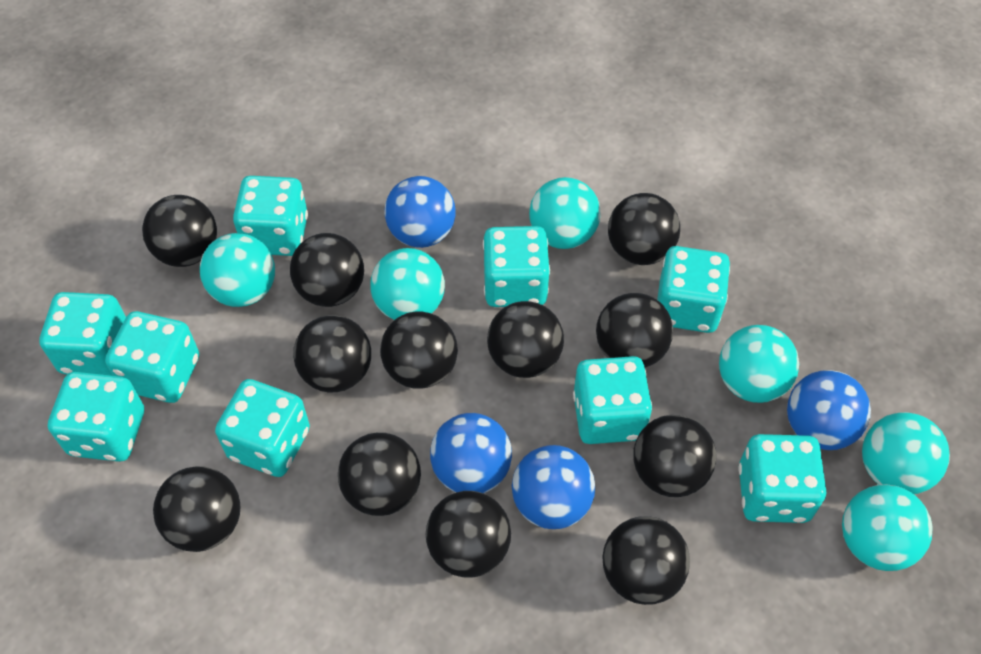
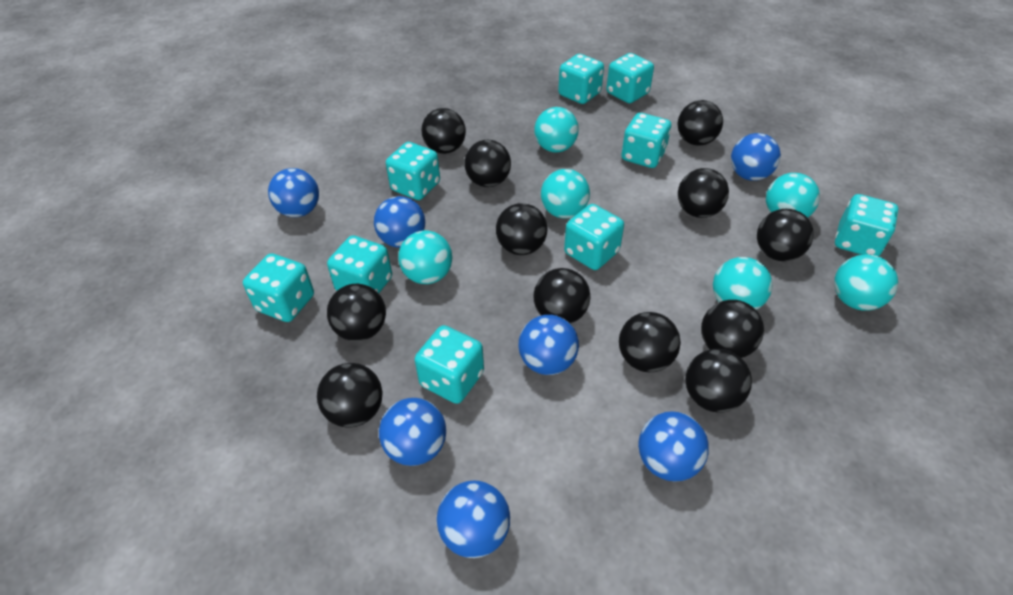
blue ball: [384,176,456,248] [430,413,512,493] [512,445,595,529] [787,370,871,450] = 4 -> [268,168,319,217] [374,196,425,248] [379,398,446,466] [437,481,510,558] [519,315,579,375] [638,411,709,482] [731,133,781,181] = 7

